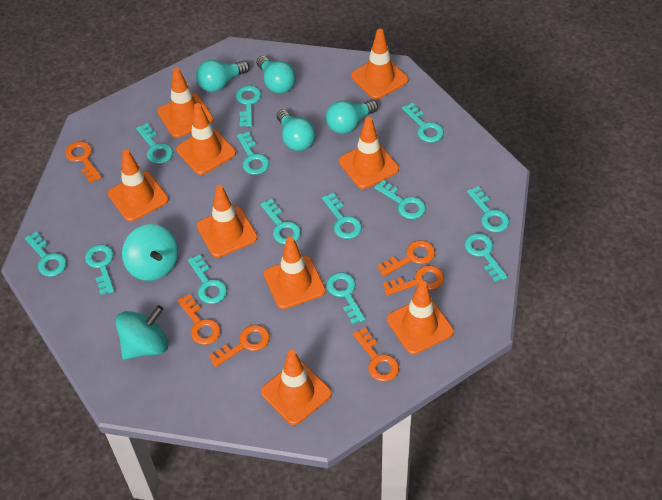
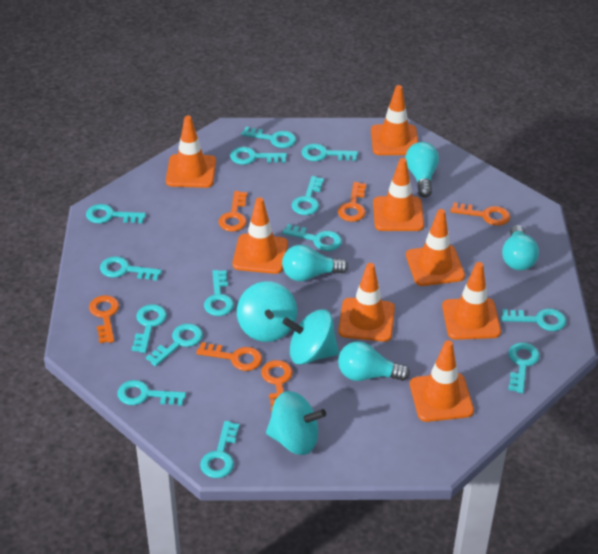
orange traffic cone: [108,149,169,222] [157,67,214,138] [176,103,236,175] [197,185,258,258] [261,350,332,425] [264,237,326,309] [339,117,399,189] [351,29,408,99] [387,280,454,355] = 9 -> [166,116,216,188] [232,197,288,274] [338,263,395,342] [371,85,418,155] [373,158,424,231] [406,209,465,286] [410,340,474,422] [442,262,501,340] = 8
turquoise key: [25,231,67,277] [85,244,114,295] [136,123,173,164] [188,255,227,304] [236,85,261,127] [237,132,269,175] [260,199,301,244] [322,193,362,239] [326,272,366,324] [374,180,426,219] [402,103,444,143] [464,233,508,282] [467,186,509,232] = 13 -> [86,204,146,223] [100,256,162,281] [118,380,186,406] [132,304,167,353] [146,323,203,366] [200,421,240,478] [204,270,234,316] [230,147,287,165] [241,127,296,148] [283,224,342,251] [292,176,324,215] [302,144,358,161] [501,309,566,331] [508,342,540,393] = 14
turquoise spinning top: [116,305,168,360] [122,224,178,281] = 2 -> [237,281,297,342] [266,391,326,455] [283,309,339,365] = 3

